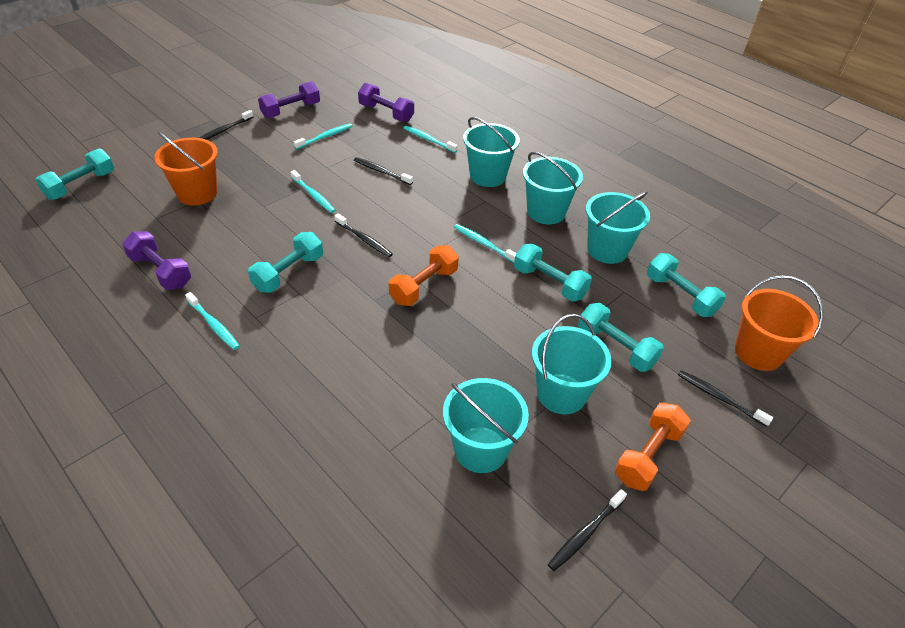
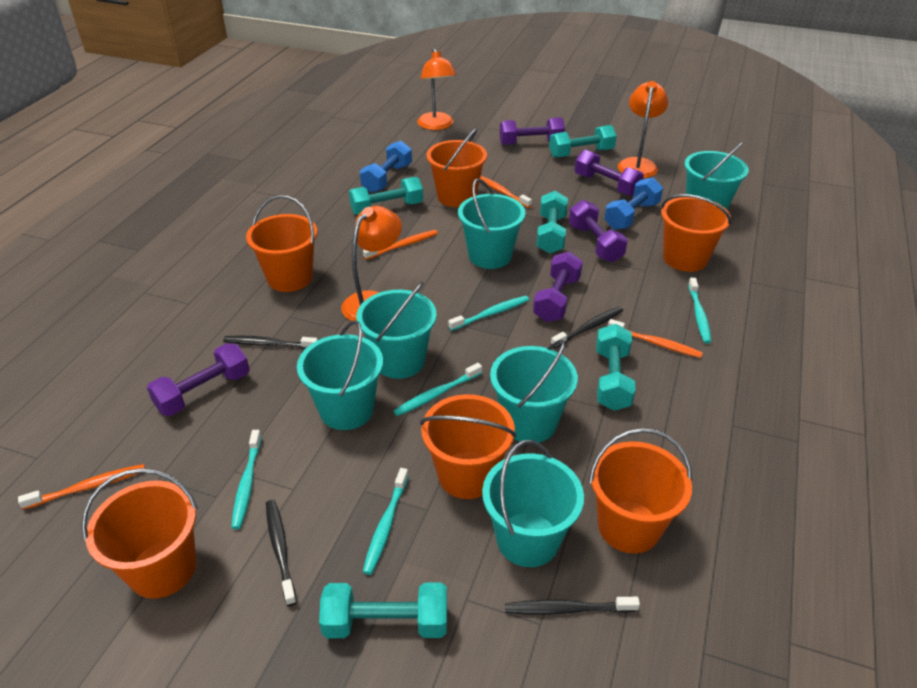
black toothbrush: [199,110,254,140] [334,214,393,257] [354,157,413,185] [548,489,627,571] [678,370,773,427] = 5 -> [223,336,318,349] [266,500,297,606] [505,597,640,615] [551,307,623,348] = 4
blue dumbbell: none = 0 -> [360,140,412,193] [604,177,663,230] = 2
orange bucket: [154,132,218,205] [735,276,824,371] = 2 -> [82,468,198,599] [246,195,318,292] [420,394,516,499] [426,128,487,207] [589,428,692,554] [661,194,732,272] = 6
orange dumbbell: [389,245,459,306] [615,403,691,491] = 2 -> none = 0
orange lamp: none = 0 -> [341,206,402,321] [417,48,456,130] [618,81,668,178] = 3
orange toothbrush: none = 0 -> [18,464,145,510] [363,230,438,260] [480,176,532,208] [608,319,703,358] = 4
purple dumbbell: [122,231,191,290] [258,81,320,118] [358,83,414,122] = 3 -> [147,343,250,416] [500,117,565,145] [533,251,583,322] [569,200,628,262] [575,150,644,196] = 5
turquoise bucket: [443,378,529,473] [463,117,520,187] [523,152,583,224] [532,314,612,414] [586,191,650,264] = 5 -> [297,320,383,430] [356,282,436,379] [458,178,526,269] [482,440,584,567] [490,340,578,443] [684,142,749,210] = 6

